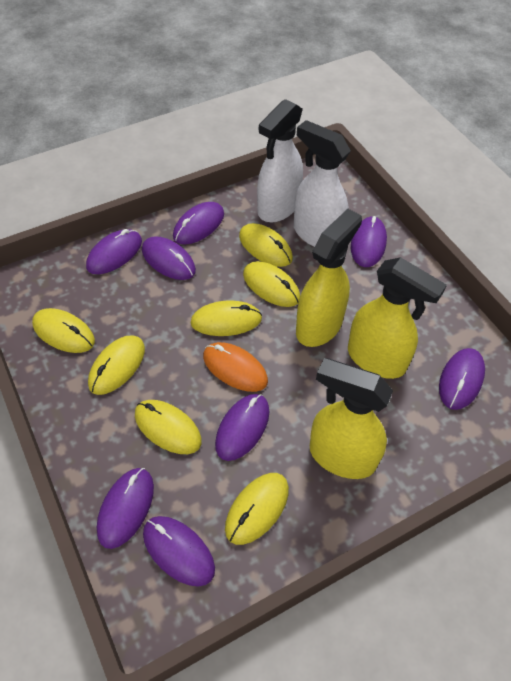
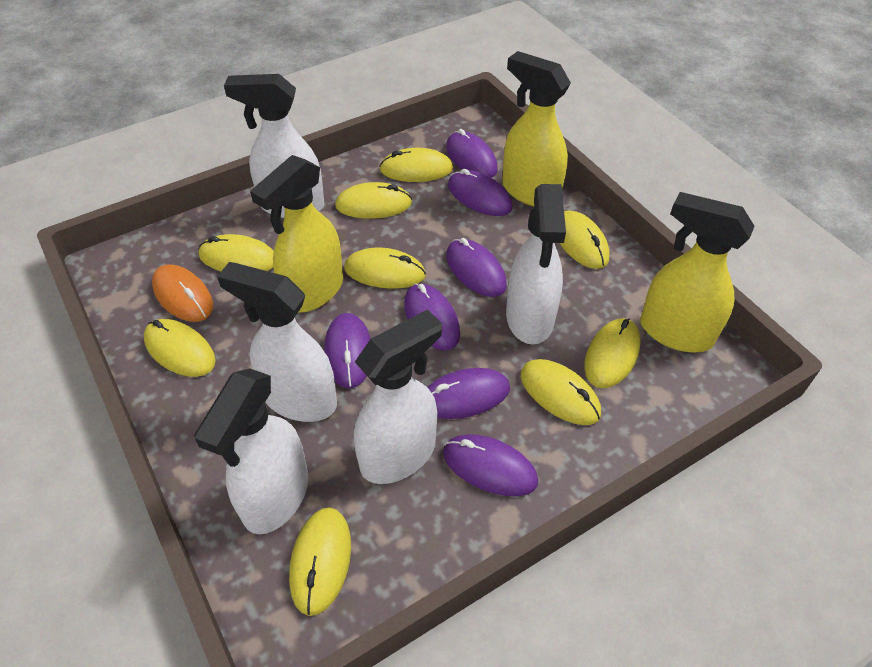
purple mouse: [86,229,142,274] [97,468,154,549] [142,236,196,280] [143,516,215,587] [173,202,224,244] [215,394,269,461] [351,216,387,267] [439,348,485,410] = 8 -> [324,313,371,388] [404,283,460,351] [428,368,510,419] [443,434,538,497] [446,129,498,178] [446,238,507,297] [448,169,512,216] = 7
white spray bottle: [257,99,303,222] [294,120,351,247] = 2 -> [194,368,308,534] [217,262,337,422] [224,74,324,218] [354,309,442,484] [506,184,566,345] = 5
yellow mouse: [32,308,95,353] [88,335,145,395] [135,400,202,454] [191,300,262,336] [225,473,289,545] [239,223,293,267] [243,261,300,307] = 7 -> [144,319,216,377] [199,234,274,271] [289,507,351,616] [335,182,412,219] [344,247,426,289] [379,148,453,182] [521,359,601,425] [560,210,610,269] [584,318,641,388] = 9

